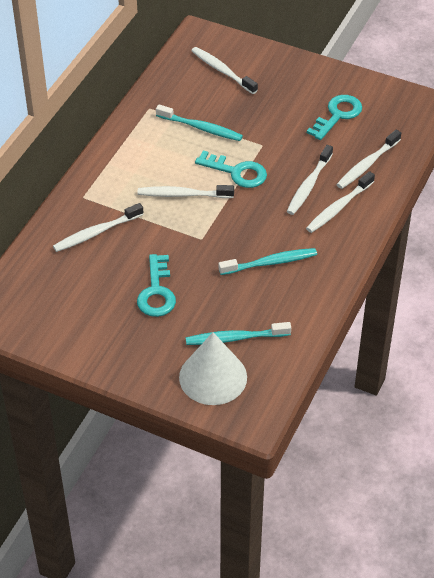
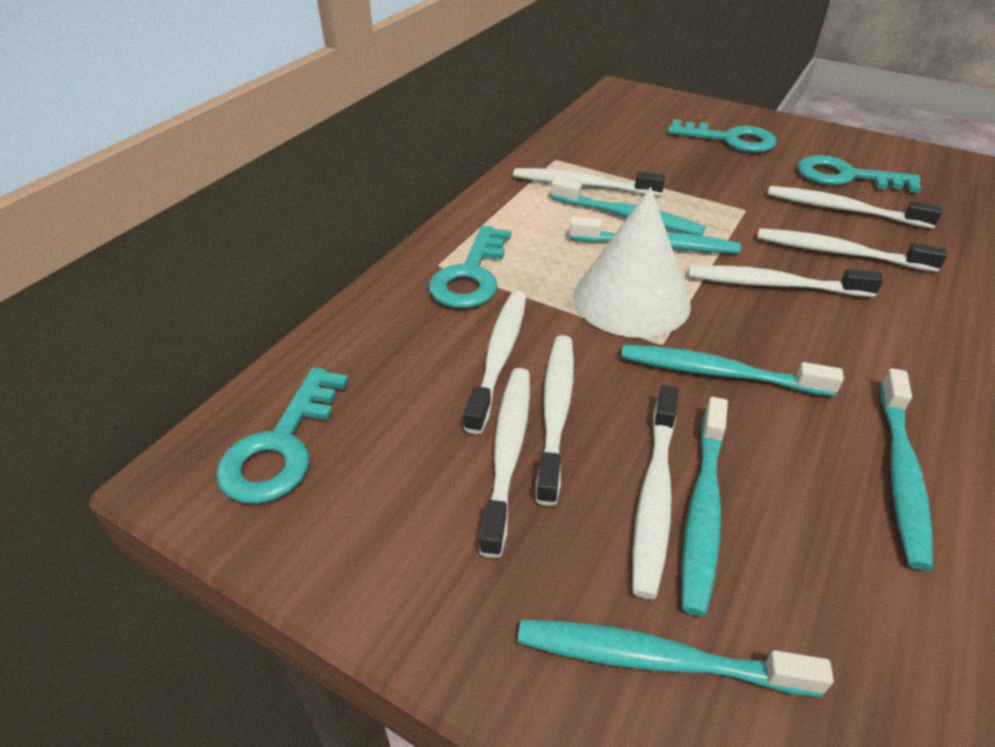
turquoise key: [137,254,176,317] [195,150,267,188] [307,95,362,140] = 3 -> [216,367,349,504] [429,226,511,308] [668,119,777,153] [797,155,921,193] = 4
turquoise toothbrush: [156,105,243,141] [186,322,291,345] [218,248,317,275] = 3 -> [518,620,834,697] [551,178,706,236] [569,217,741,253] [621,344,844,396] [682,397,728,616] [880,368,933,570] = 6
white toothbrush: [53,203,143,252] [137,185,234,198] [191,47,258,94] [287,145,333,215] [306,171,375,233] [336,130,401,189] = 6 -> [464,291,526,434] [479,368,530,558] [513,168,665,196] [536,335,574,506] [633,385,679,599] [688,265,883,297] [757,228,947,272] [768,186,942,229] = 8

